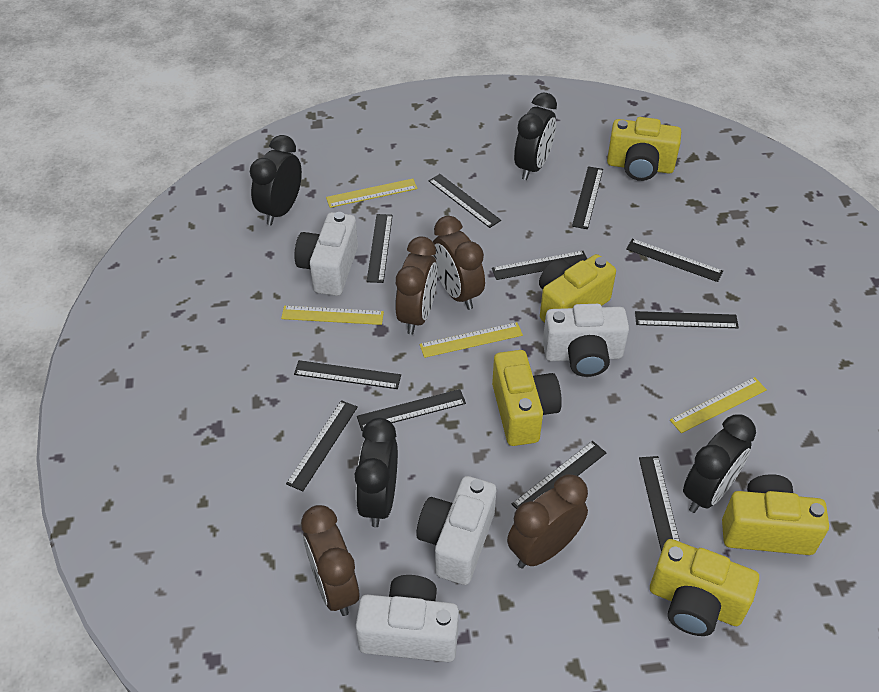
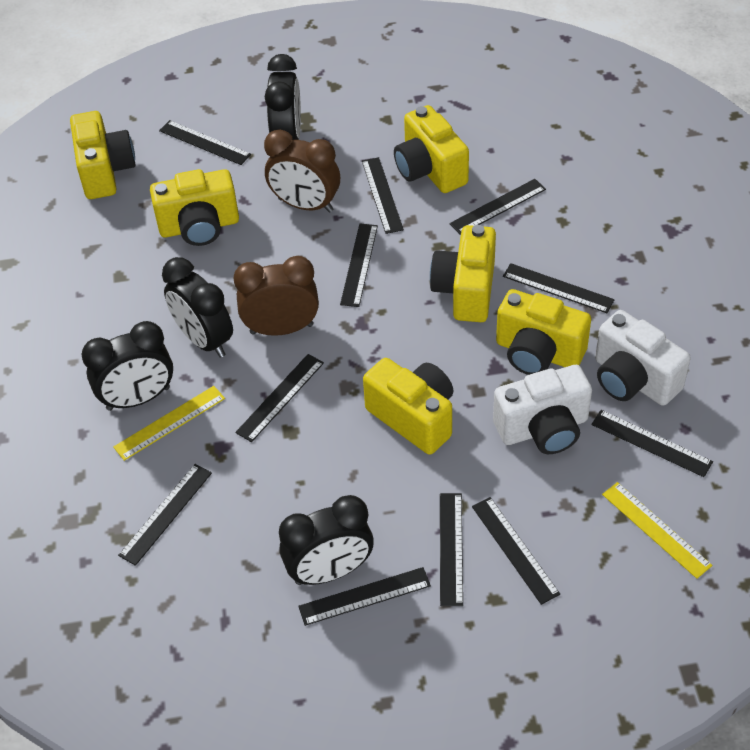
brown clock: [301,505,359,616] [395,236,437,335] [432,216,485,310] [507,474,588,569] = 4 -> [233,256,319,336] [264,129,340,212] = 2
white camera: [294,212,358,296] [356,575,459,662] [416,476,496,585] [543,304,629,377] = 4 -> [493,365,592,454] [595,310,691,406] = 2
yellow camera: [492,350,562,446] [539,254,616,323] [607,117,681,181] [650,539,759,636] [722,474,829,555] = 5 -> [70,111,135,199] [150,169,239,246] [363,358,453,455] [394,105,469,193] [430,225,496,322] [496,289,591,375] = 6
yellow ruler: [281,306,384,325] [326,179,418,208] [419,322,523,358] [670,377,767,433] = 4 -> [113,386,225,461] [602,482,712,579] = 2

